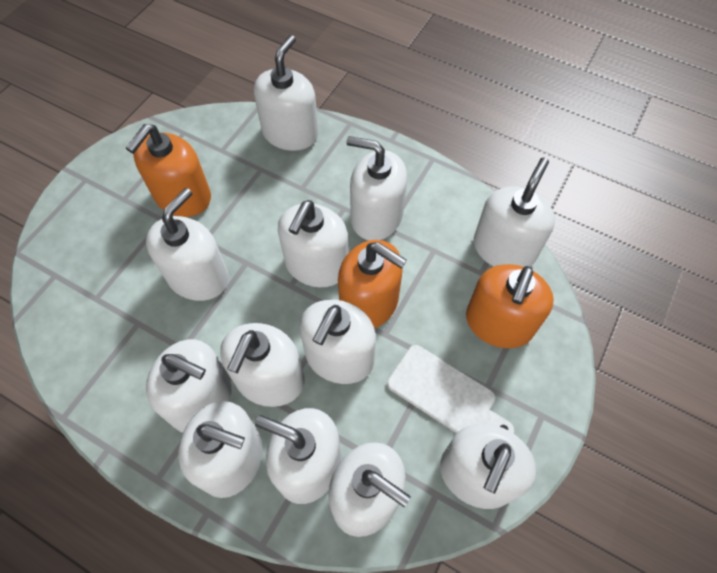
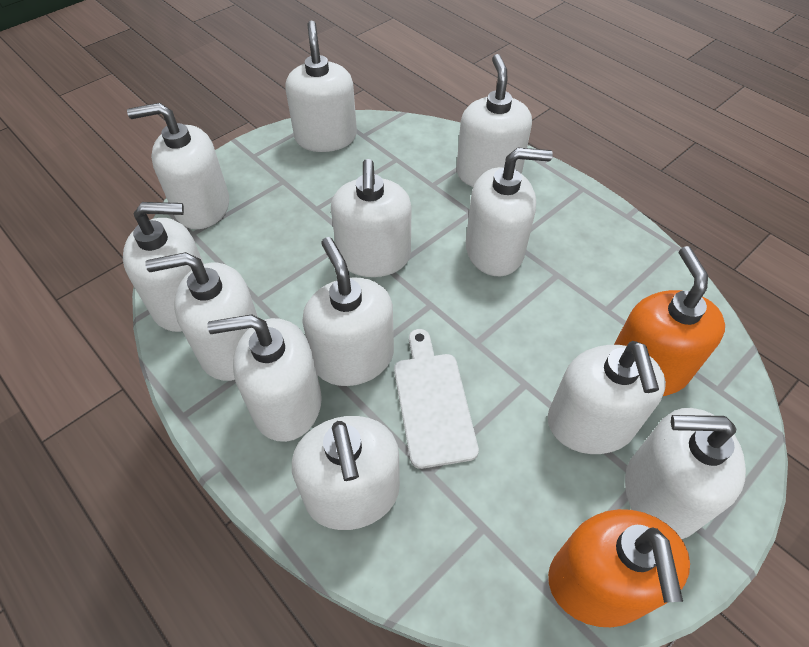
orange soap dispenser: [126,124,211,217] [338,240,407,328] [466,264,554,348] = 3 -> [548,509,690,627] [614,246,725,396] = 2

